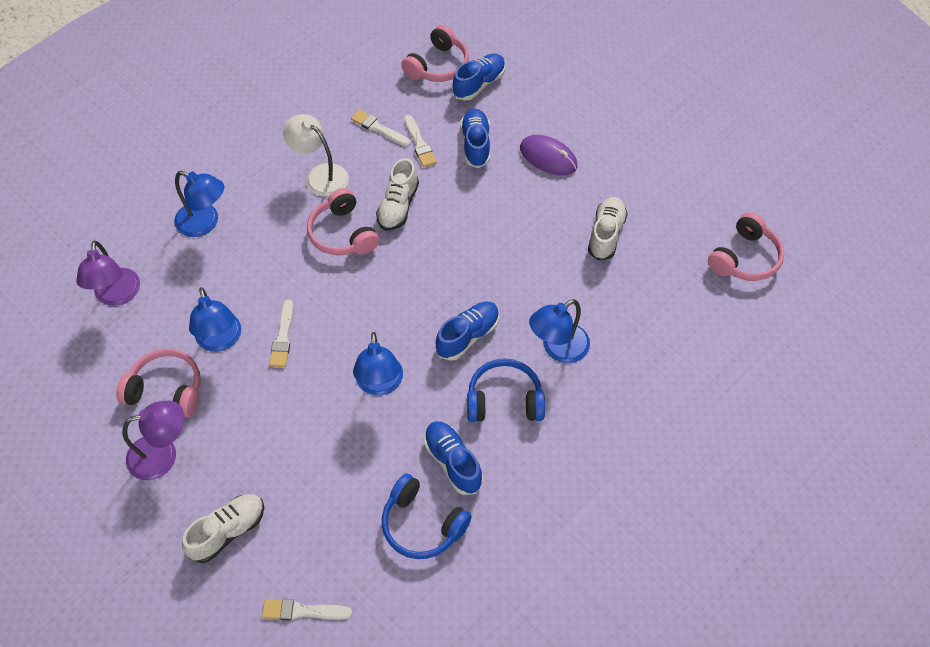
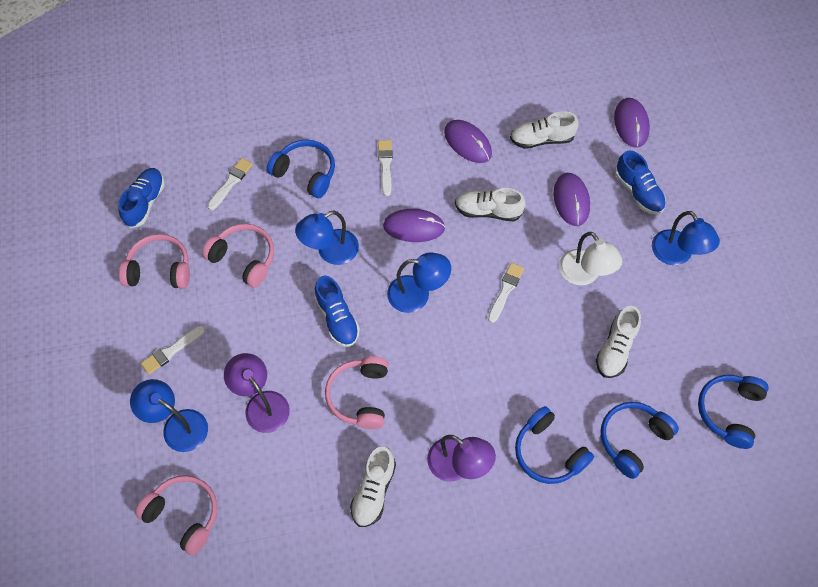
blue headphones: [382,474,472,559] [467,359,545,422] = 2 -> [267,139,335,198] [515,406,594,484] [601,402,679,479] [698,375,769,449] = 4
blue shoe: [424,421,483,495] [435,301,499,361] [452,54,505,101] [461,108,490,168] = 4 -> [118,168,165,228] [314,276,360,347] [615,151,666,215] = 3
purple mouse: [520,135,578,175] = 1 -> [383,209,445,242] [444,120,492,163] [553,173,590,226] [614,98,650,148] = 4
white shoe: [182,494,264,563] [376,158,419,231] [588,197,628,261] = 3 -> [350,446,396,527] [455,188,526,221] [510,111,578,149] [596,306,641,378] = 4

